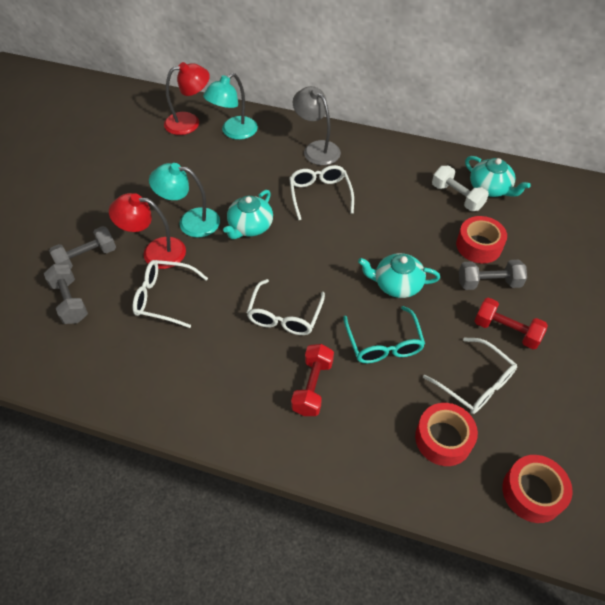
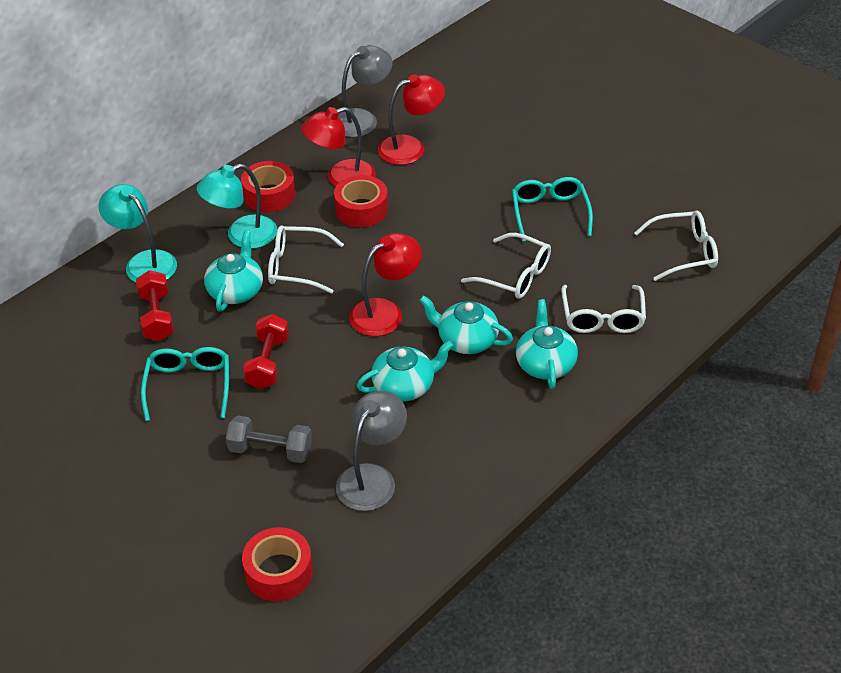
grey dumbbell: [44,264,88,324] [49,226,116,269] [459,260,527,290] = 3 -> [226,416,312,463] = 1
grey lamp: [293,86,341,165] = 1 -> [336,391,407,511] [338,45,393,137] = 2
red lamp: [109,193,186,269] [164,62,210,135] = 2 -> [301,107,376,187] [349,233,422,336] [378,74,445,165] = 3
turquoise glasses: [343,306,425,363] = 1 -> [141,347,229,421] [512,177,593,242] = 2
turquoise teapot: [223,190,273,239] [358,253,440,298] [465,156,531,197] = 3 -> [204,230,263,311] [357,341,454,402] [419,295,513,354] [516,299,578,389] = 4
white dumbbell: [432,166,489,211] = 1 -> none = 0

